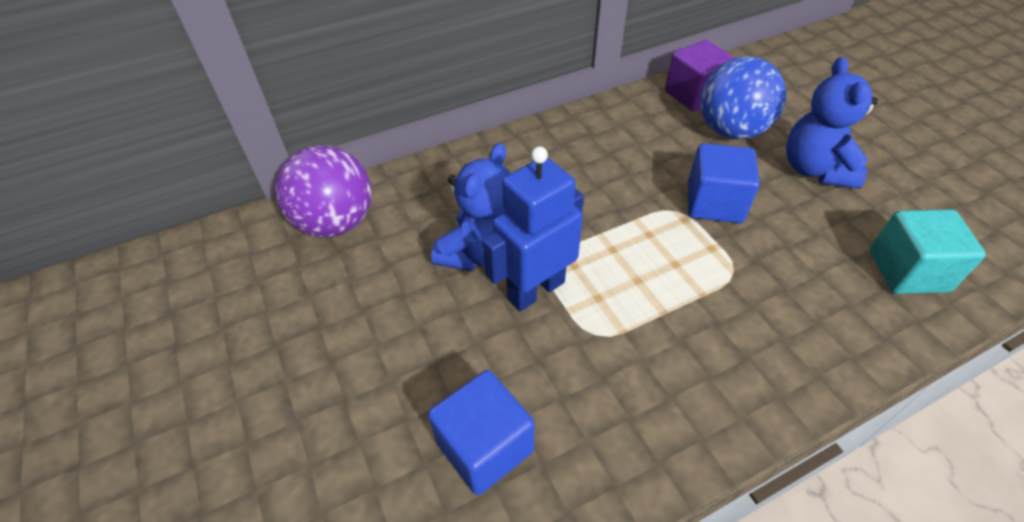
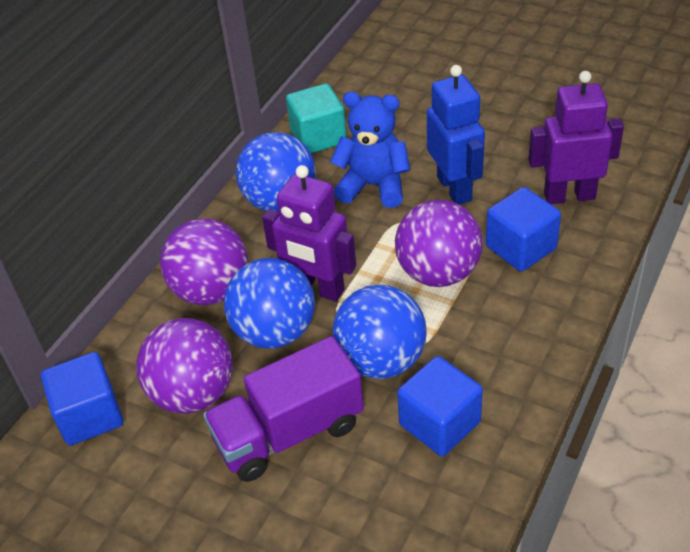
blue ball: [700,57,786,139] = 1 -> [224,258,315,349] [236,132,316,212] [332,285,427,379] = 3
blue cube: [428,370,535,495] [688,143,760,223] = 2 -> [41,352,123,445] [397,356,483,456] [486,187,561,272] = 3
blue teddy bear: [431,143,511,271] [786,57,878,189] = 2 -> [330,92,410,208] = 1
purple ball: [275,145,372,237] = 1 -> [136,318,233,414] [161,218,248,305] [395,200,483,287] = 3
purple cube: [665,40,735,112] = 1 -> none = 0
purple robot: none = 0 -> [262,165,356,301] [528,71,624,204] = 2
purple truck: none = 0 -> [203,336,364,482] = 1

